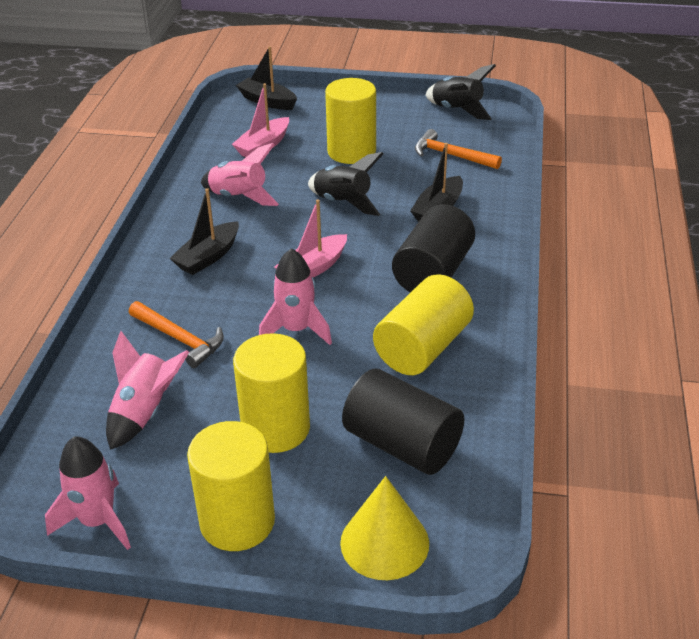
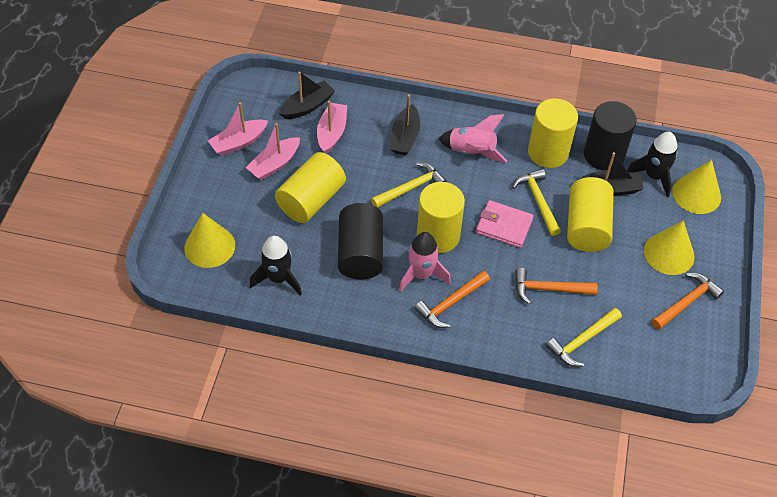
orange hammer: [129,301,224,368] [415,129,502,169] = 2 -> [414,271,490,328] [515,268,598,304] [652,273,724,330] = 3
pink boat: [232,83,289,157] [275,200,347,277] = 2 -> [208,102,268,156] [246,123,300,180] [317,101,347,154] = 3
pink rocket: [45,437,131,550] [106,331,189,450] [201,143,279,206] [259,248,332,345] = 4 -> [399,232,451,292] [439,114,507,162] = 2
pink wallet: none = 0 -> [476,200,534,248] = 1
yellow cone: [340,476,429,580] = 1 -> [184,213,235,268] [644,221,695,275] [672,160,721,214] = 3
yellow hammer: none = 0 -> [371,162,447,208] [512,169,561,236] [546,308,622,367] = 3

